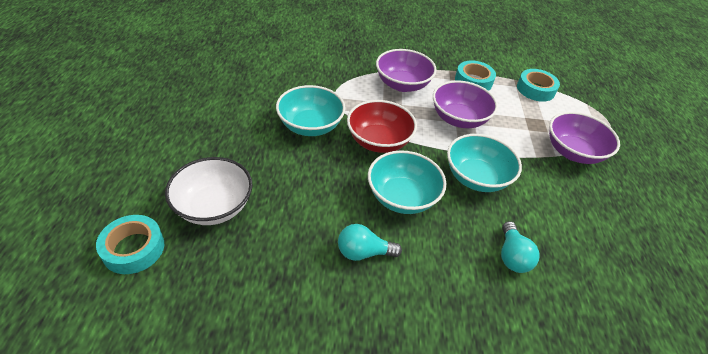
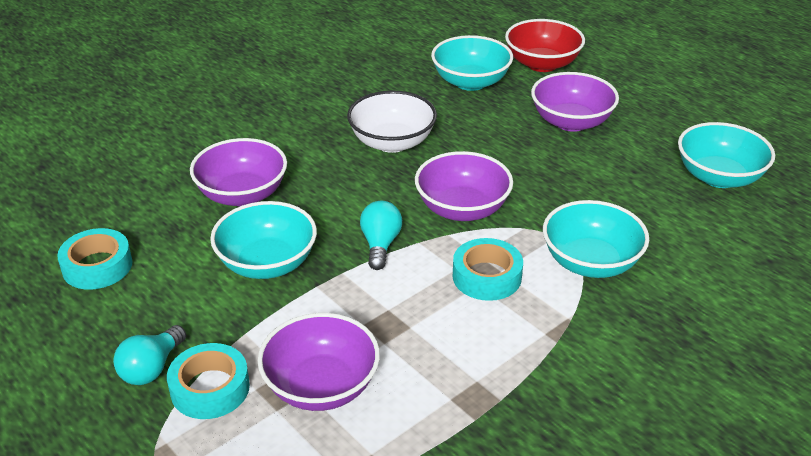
purple bowl: [376,49,437,92] [433,80,498,128] [549,112,620,164] = 3 -> [190,138,287,206] [258,313,380,411] [415,151,513,221] [531,72,619,132] = 4
turquoise bowl: [276,85,346,136] [368,150,446,214] [447,134,522,192] = 3 -> [210,201,317,279] [431,35,513,91] [543,200,649,278] [678,122,775,188] = 4

